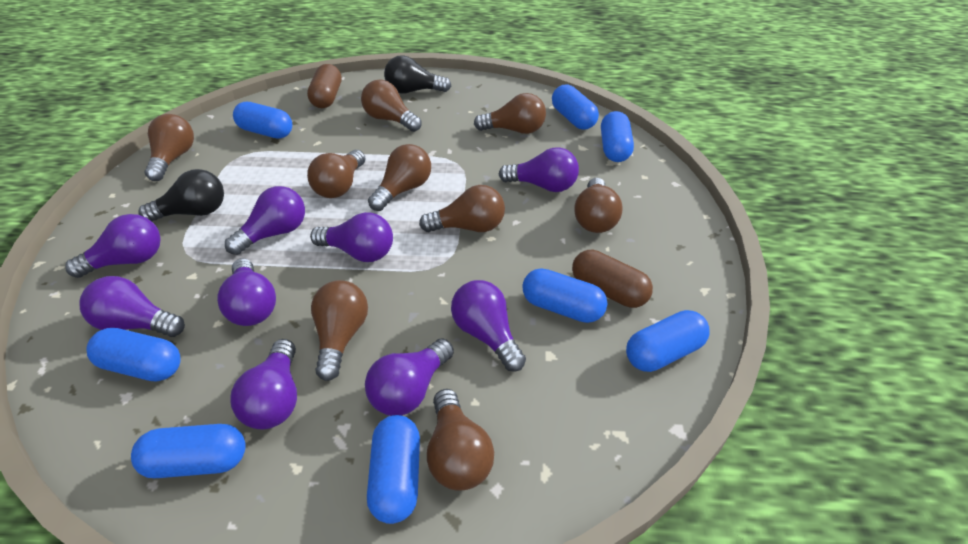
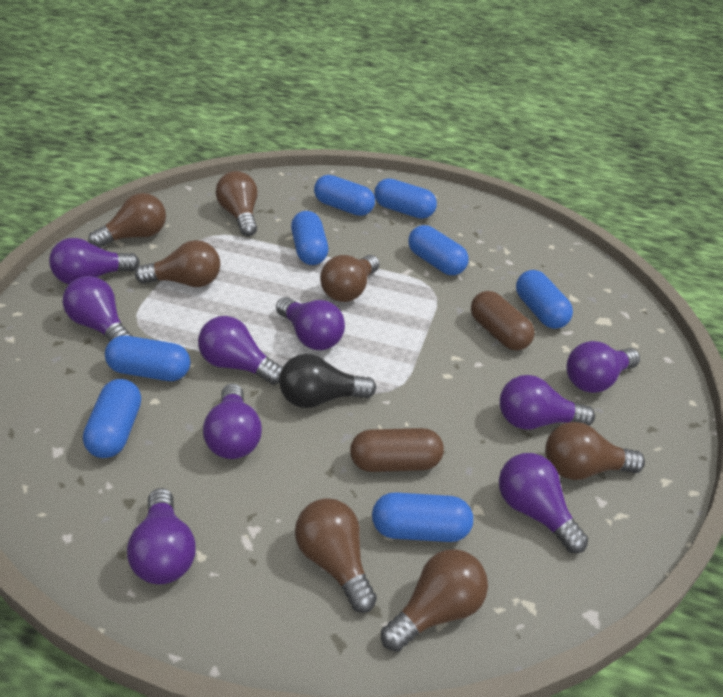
black light bulb: [138,169,224,222] [384,55,451,93] = 2 -> [279,354,376,408] = 1
brown light bulb: [145,114,194,181] [307,150,366,198] [311,280,368,381] [361,79,422,132] [368,144,431,211] [419,185,505,232] [427,389,494,491] [474,93,546,134] [574,178,622,233] = 9 -> [88,193,166,248] [135,240,220,287] [216,171,258,236] [295,498,377,613] [320,255,380,302] [381,549,488,652] [545,422,645,480] = 7

